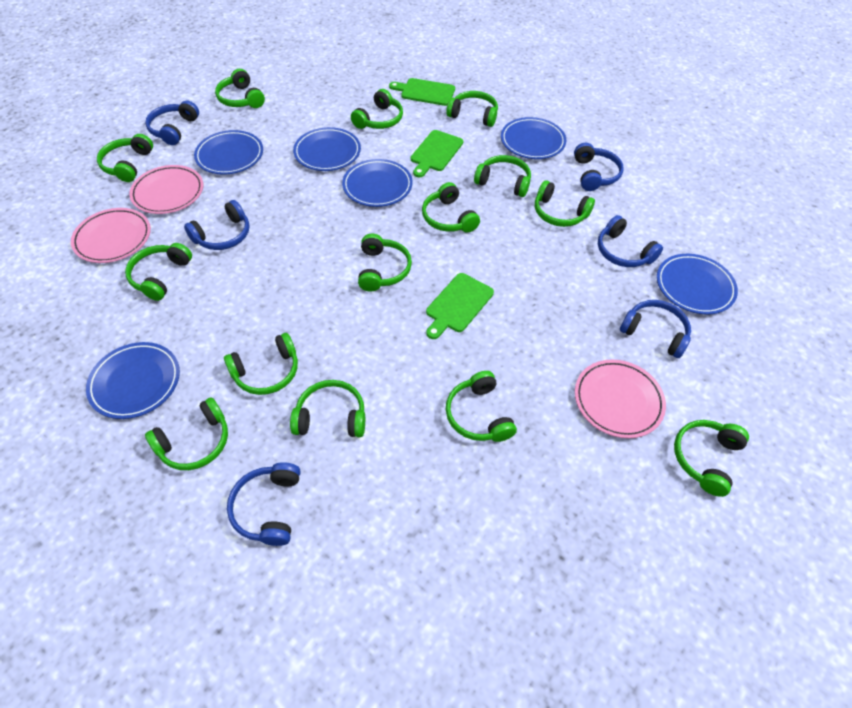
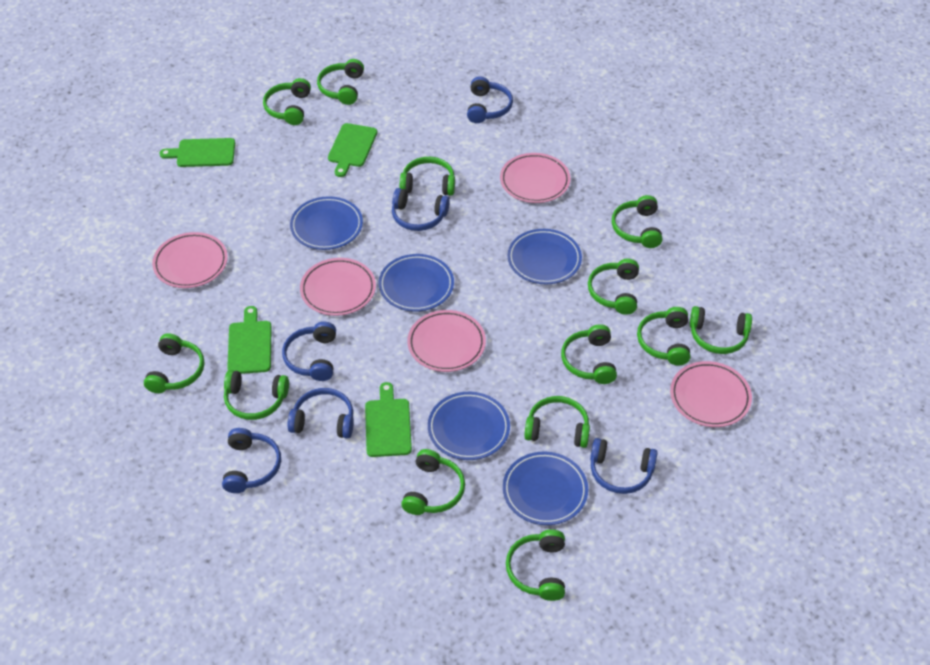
blue plate: [86,342,180,419] [194,130,263,175] [293,127,361,171] [342,159,413,207] [501,117,566,159] [657,254,738,315] = 6 -> [290,196,363,250] [379,254,454,312] [428,392,510,460] [503,452,588,525] [508,229,582,284] = 5
green cutting board: [389,78,455,106] [411,130,463,177] [426,273,494,339] = 3 -> [160,138,235,167] [227,306,272,374] [328,123,377,177] [365,382,412,457] = 4
green headphones: [97,134,153,182] [125,243,192,301] [145,397,228,470] [215,69,265,108] [224,333,298,395] [290,380,365,437] [351,89,403,129] [358,233,412,292] [422,182,480,233] [446,91,498,127] [446,371,517,442] [474,155,531,197] [535,180,595,227] [674,420,749,497] = 14 -> [144,333,204,393] [224,370,289,420] [263,78,311,125] [317,59,364,105] [400,157,455,196] [401,449,465,515] [506,529,565,601] [524,396,590,448] [561,324,617,384] [588,259,639,315] [612,195,662,248] [637,307,690,365] [690,306,752,354] = 13
pink plate: [71,208,151,263] [129,165,203,214] [575,360,666,438] = 3 -> [152,232,228,288] [300,258,376,316] [407,310,486,372] [500,153,571,203] [670,361,752,427] = 5

